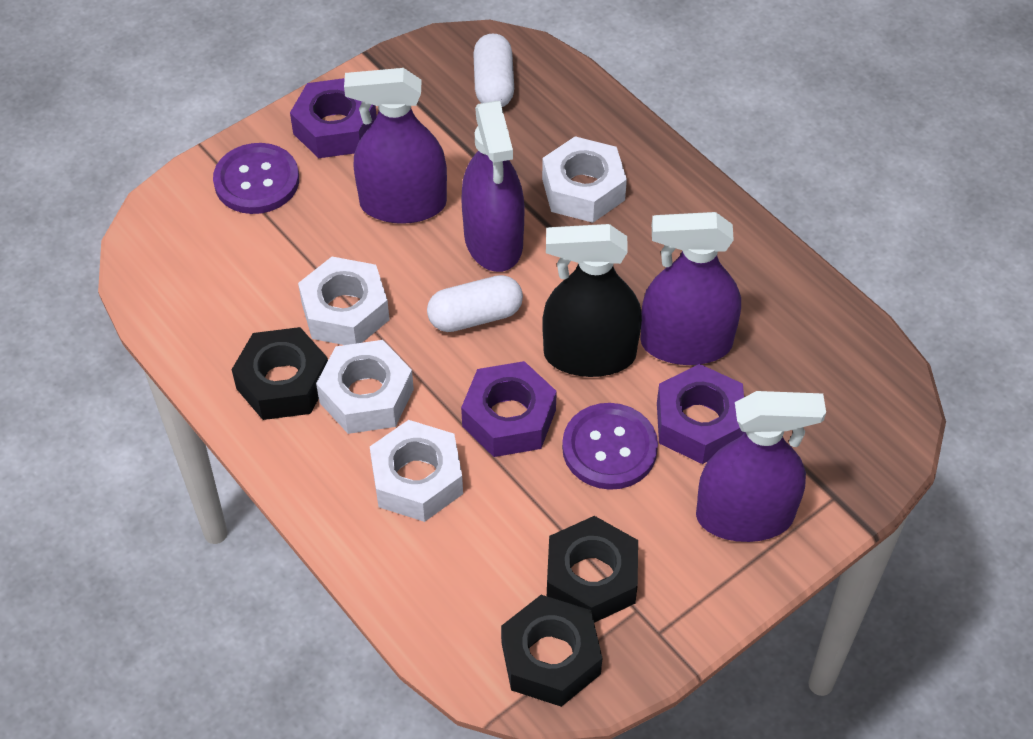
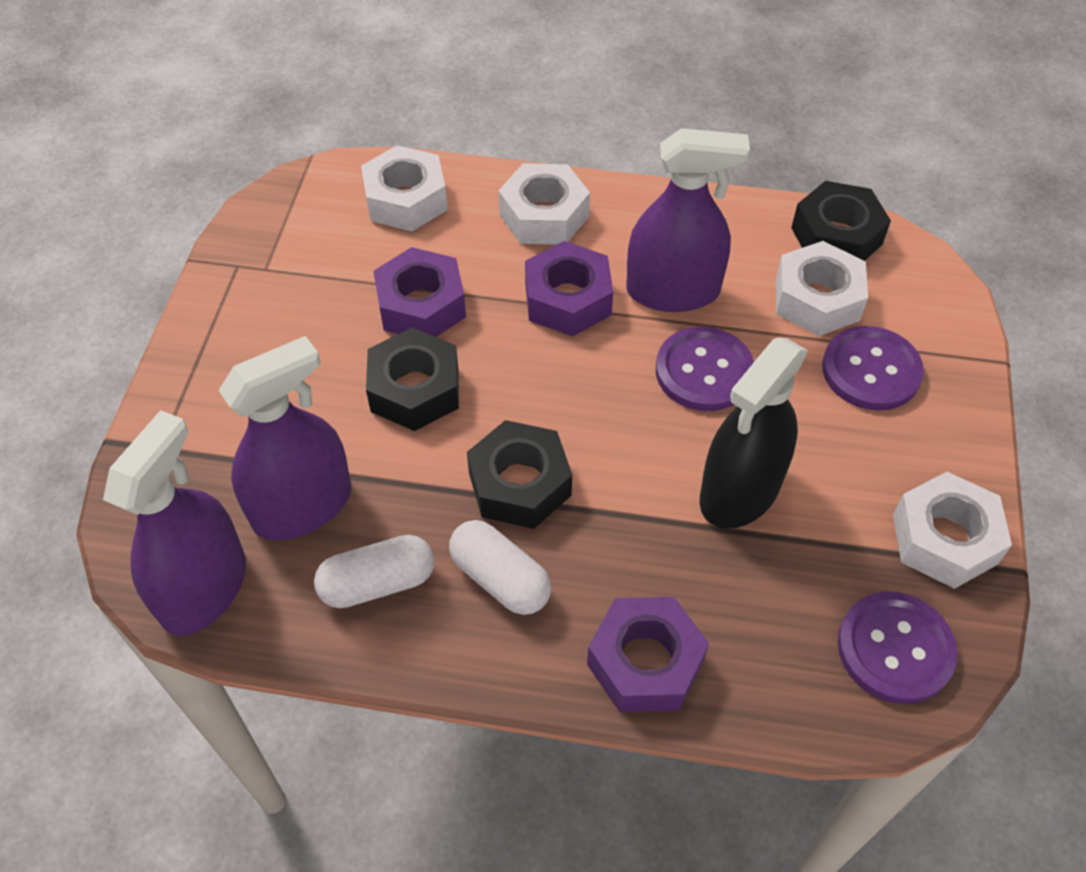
purple button: [213,143,299,214] [562,403,658,490] = 2 -> [656,327,754,411] [822,326,924,411] [837,592,957,704] = 3
purple spray bottle: [344,68,447,224] [461,101,524,272] [640,212,741,365] [696,391,826,542] = 4 -> [103,410,246,636] [218,336,351,540] [626,128,750,312] = 3

